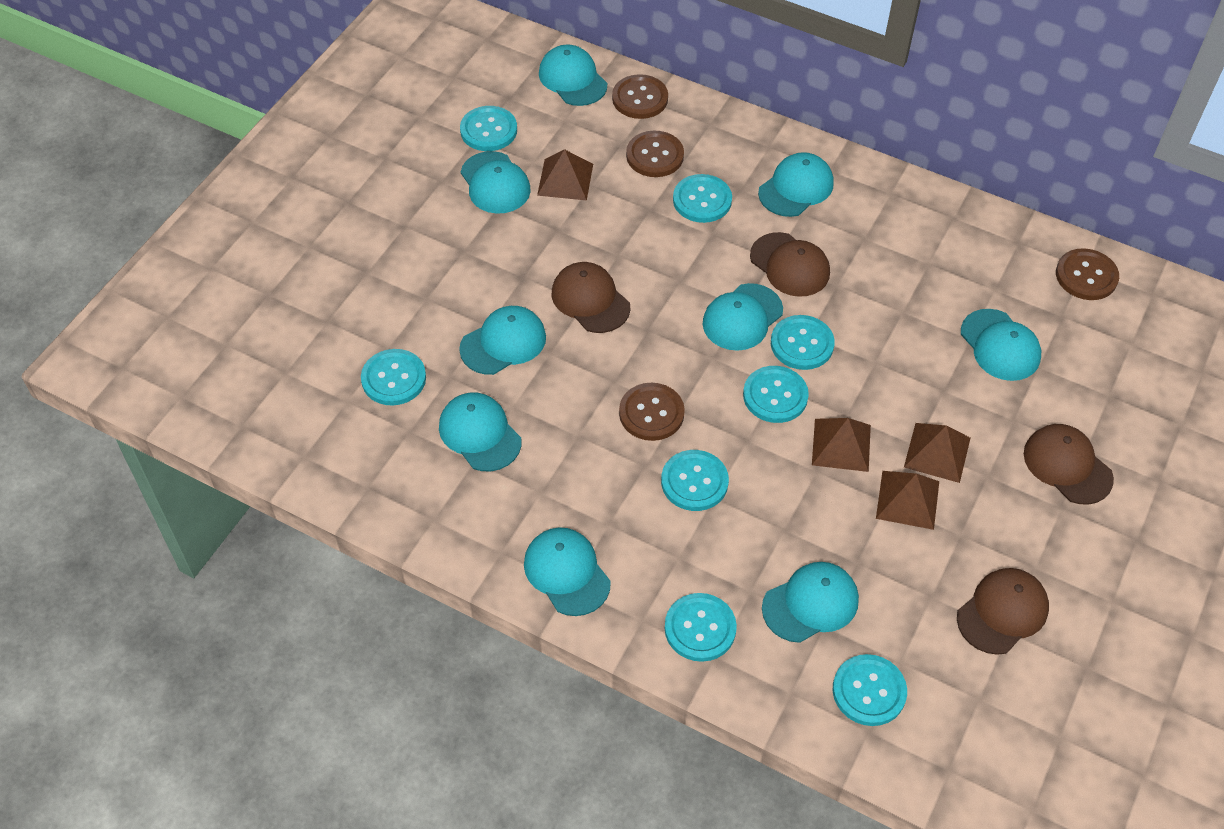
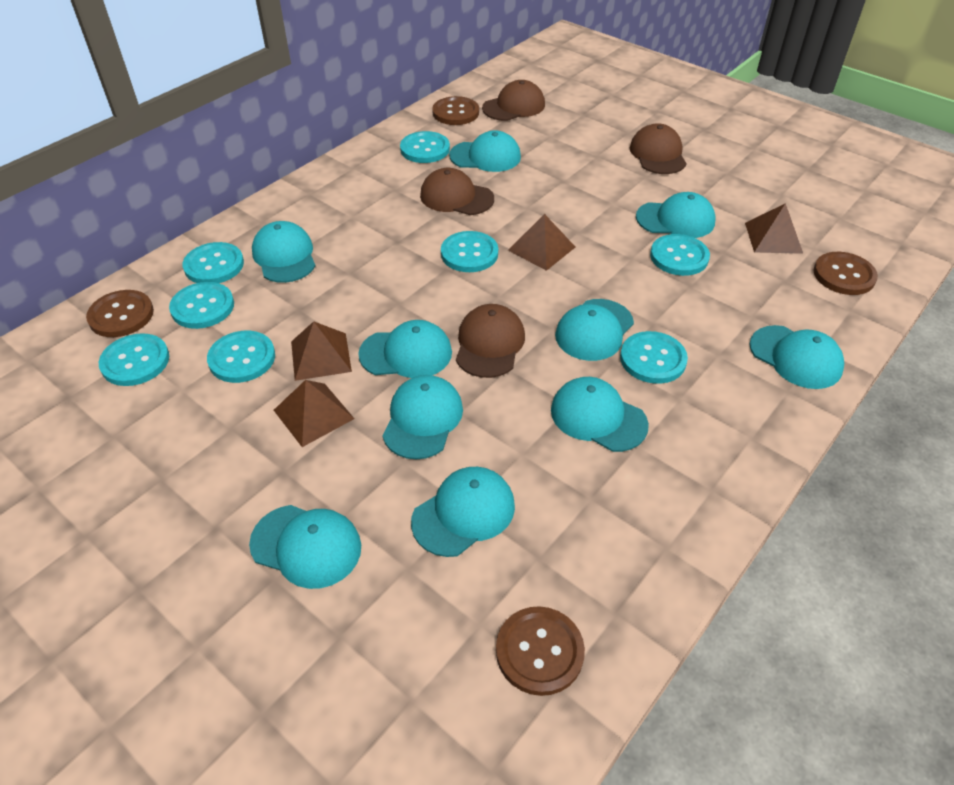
turquoise cap: [439,393,521,471] [459,306,546,375] [461,151,531,214] [524,527,611,616] [539,44,607,106] [703,283,783,351] [758,152,834,217] [762,562,859,643] [961,309,1041,381] = 9 -> [249,505,361,589] [252,221,315,283] [358,320,452,378] [382,375,463,459] [411,467,515,557] [449,130,521,172] [551,377,649,452] [555,299,634,361] [636,192,715,238] [749,325,844,389] = 10

